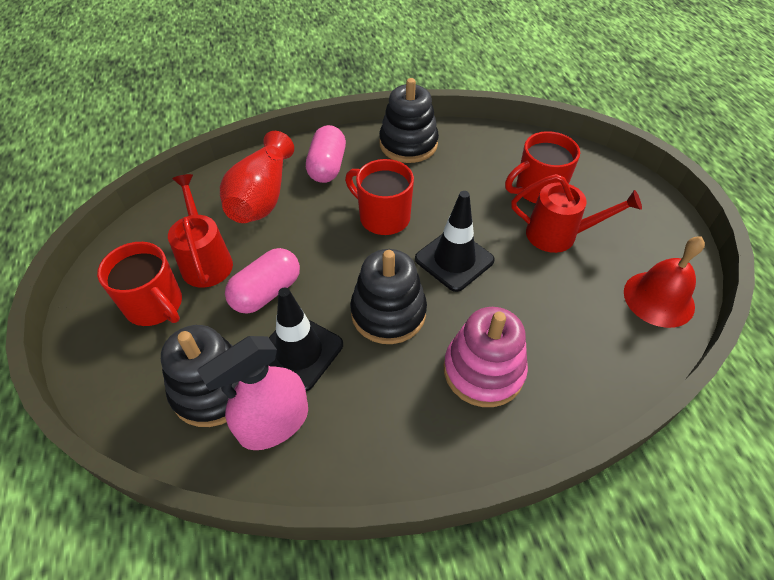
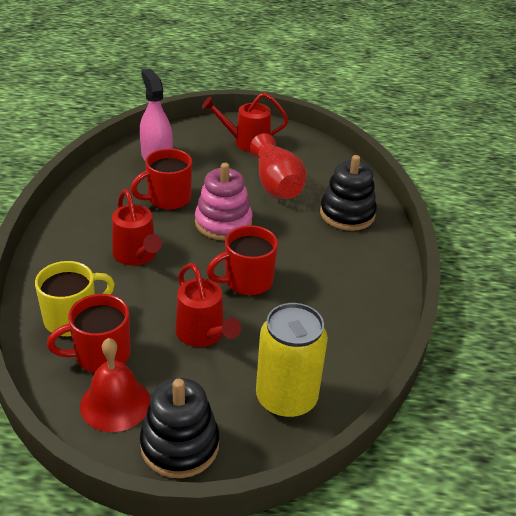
black stacking toy: [161,325,238,427] [350,249,427,344] [379,78,439,163] = 3 -> [140,378,219,478] [320,155,377,231] = 2
black traffic cone: [268,288,343,391] [415,191,495,292] = 2 -> none = 0
pink capsule: [225,248,300,314] [306,125,346,183] = 2 -> none = 0
red watering can: [168,174,233,288] [511,174,642,253] = 2 -> [112,189,162,266] [175,263,241,347] [202,93,288,152] = 3
yellow can: none = 0 -> [256,303,328,419] = 1
yellow mug: none = 0 -> [35,261,115,337] = 1

